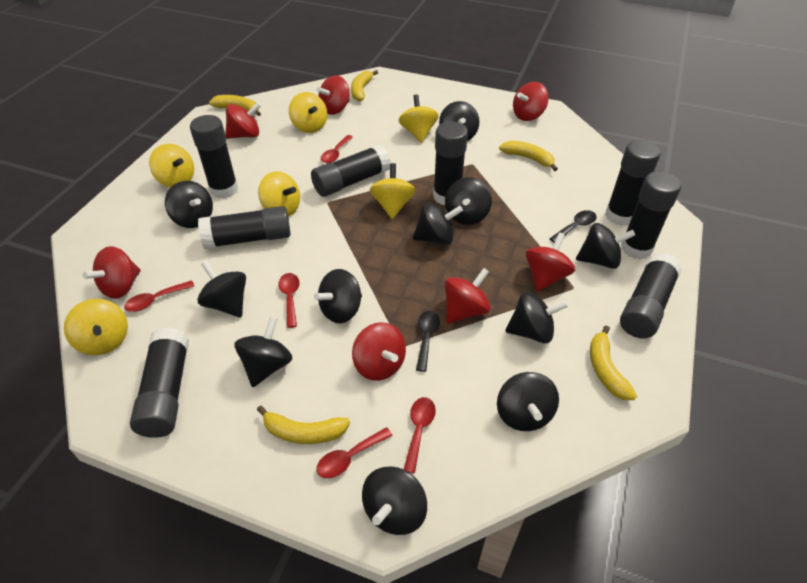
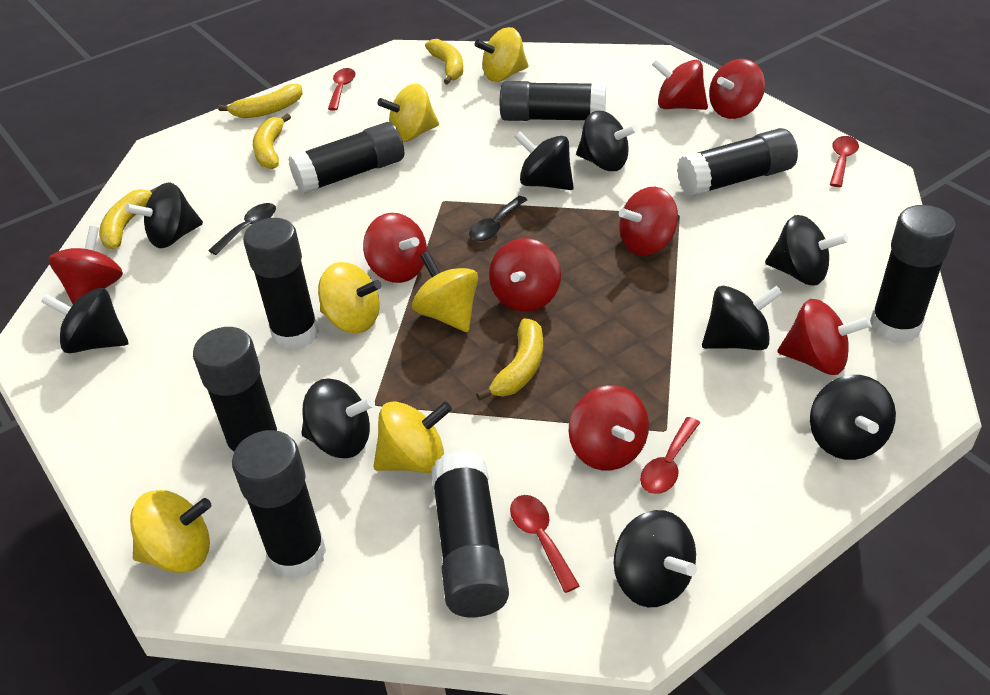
black spinning top: [165,181,213,228] [197,261,246,317] [234,317,293,387] [314,269,362,323] [362,466,427,535] [413,202,463,245] [439,101,480,141] [445,177,492,225] [497,372,559,431] [505,292,568,343] [576,223,635,269] = 11 -> [41,288,128,353] [125,182,203,248] [301,379,375,458] [515,131,574,190] [576,111,638,171] [614,510,697,607] [702,285,783,350] [765,215,848,286] [810,375,896,460] = 9
red spinning top: [83,246,141,299] [225,102,261,139] [317,75,350,115] [352,322,406,381] [445,268,491,324] [513,82,549,121] [526,232,575,292] = 7 -> [48,226,123,304] [363,213,427,283] [489,238,561,312] [568,385,649,470] [619,187,678,256] [652,59,708,110] [709,59,765,119] [778,299,871,375] = 8
red spoon: [124,280,194,312] [278,273,300,328] [316,427,393,478] [321,135,353,163] [404,397,436,474] = 5 -> [328,68,356,111] [510,495,580,593] [640,417,700,494] [830,136,859,187] = 4

